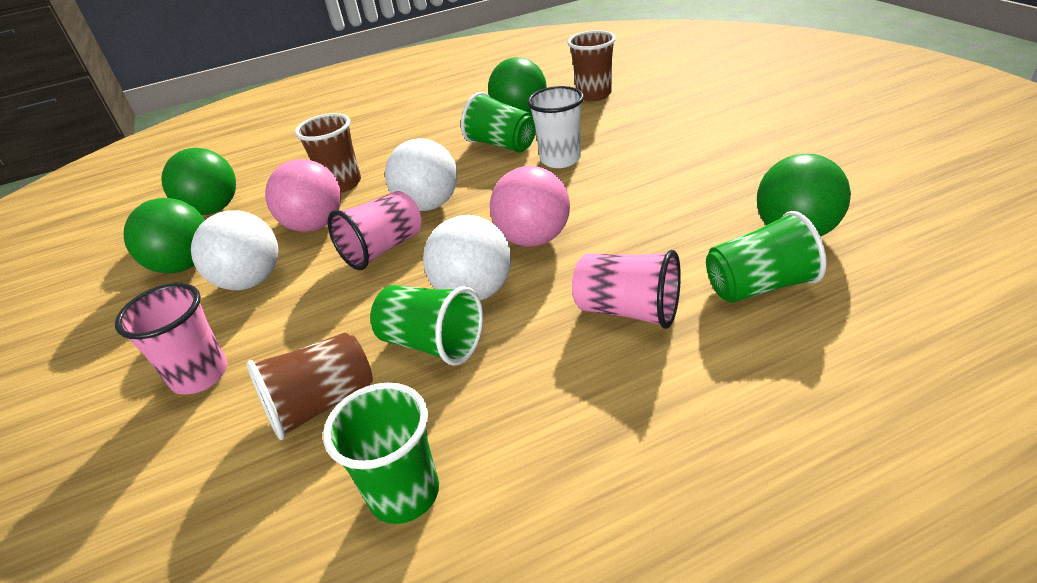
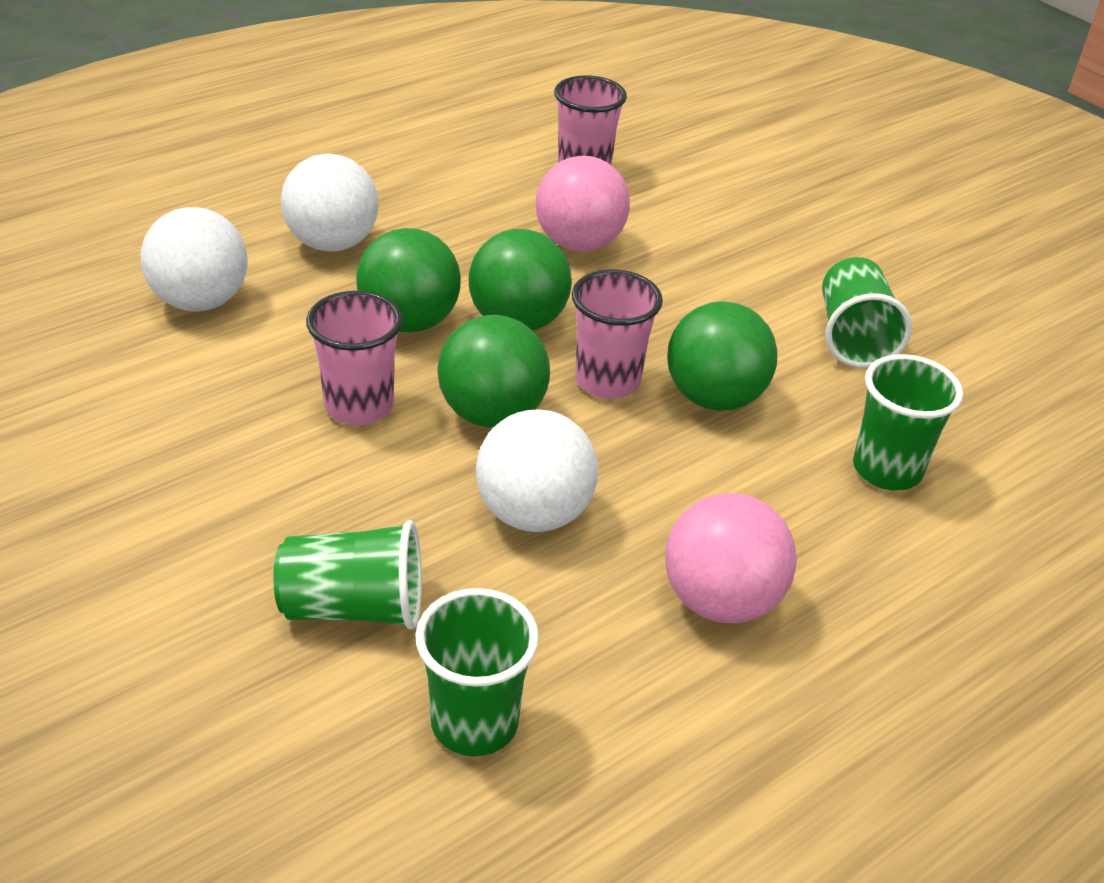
brown cup: [246,332,373,440] [295,113,361,193] [567,30,616,101] = 3 -> none = 0
white cup: [527,86,584,168] = 1 -> none = 0

